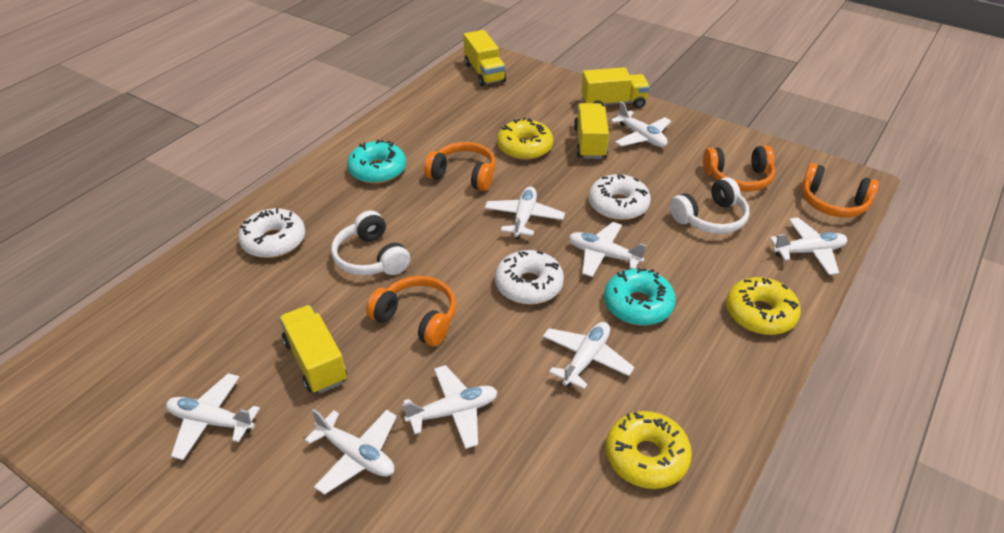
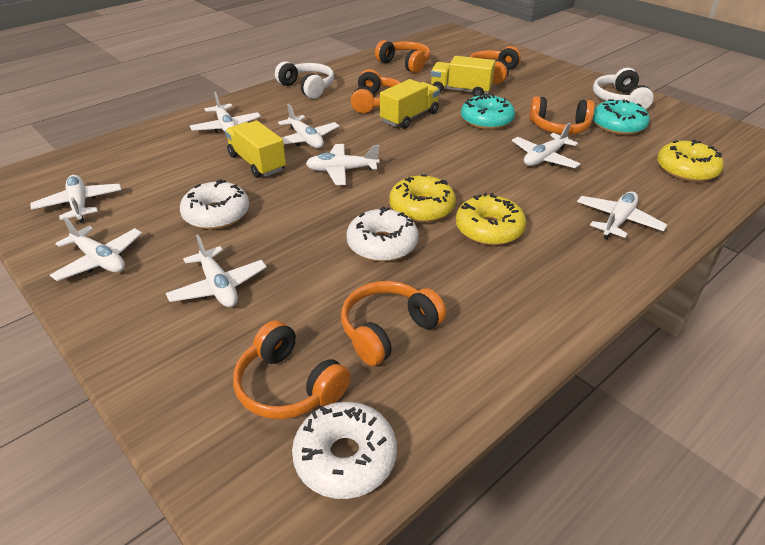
orange headphones: [366,276,456,347] [424,142,496,191] [703,146,775,192] [801,163,879,218] = 4 -> [233,320,350,419] [341,281,446,366] [351,69,401,113] [375,40,430,73] [470,46,521,84] [529,96,595,135] = 6
yellow truck: [279,305,347,394] [463,30,506,86] [574,103,609,159] [581,67,650,108] = 4 -> [225,121,286,178] [380,79,440,129] [431,56,495,97] = 3

